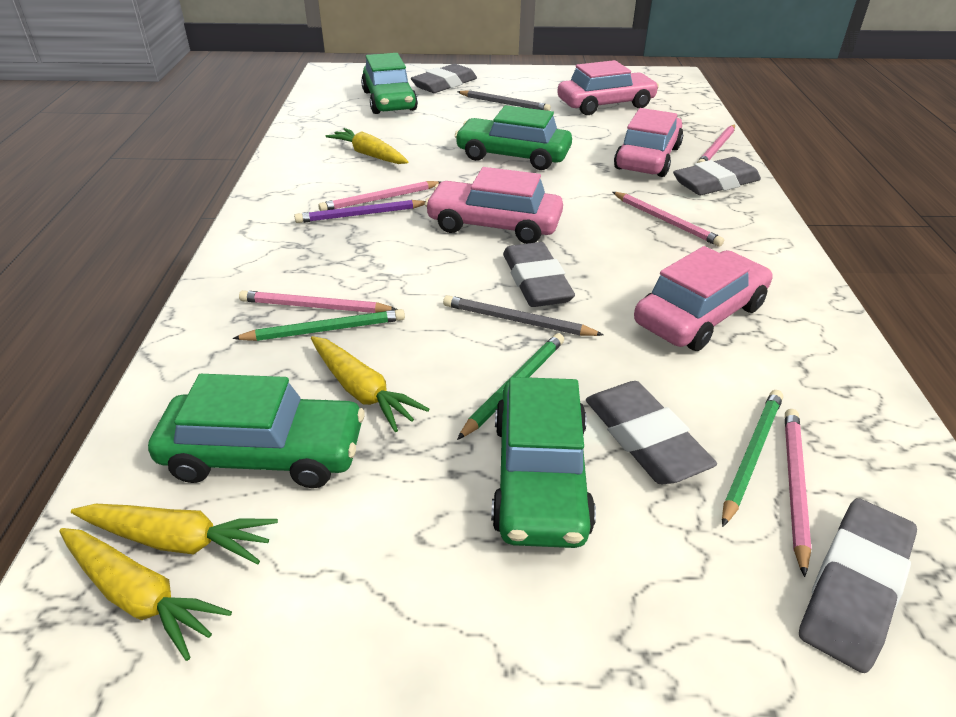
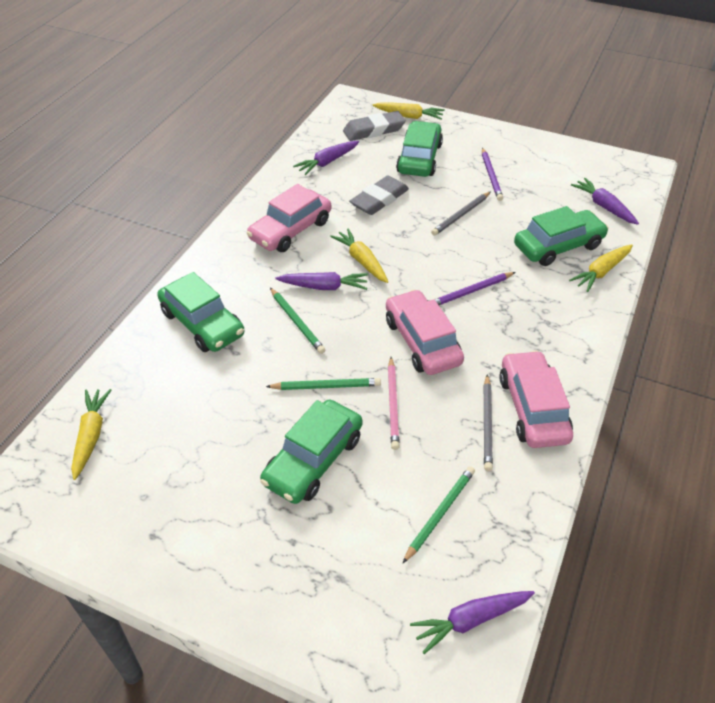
grey eraser: [411,64,477,93] [503,242,575,307] [586,381,717,485] [673,157,761,195] [799,498,917,673] = 5 -> [343,111,406,141] [349,176,409,215] = 2
pink car: [425,167,563,244] [557,60,659,115] [614,108,683,177] [634,246,772,351] = 4 -> [247,184,331,252] [386,289,464,375] [499,350,573,448] = 3
pink pencil: [239,290,398,313] [318,181,441,211] [613,192,724,247] [697,125,735,163] [785,409,812,577] = 5 -> [388,357,400,450] = 1
purple carrot: none = 0 -> [275,272,368,290] [293,141,359,175] [410,591,535,654] [571,178,639,225] = 4
purple pencil: [294,200,425,223] = 1 -> [434,272,515,305] [482,148,503,201] = 2

